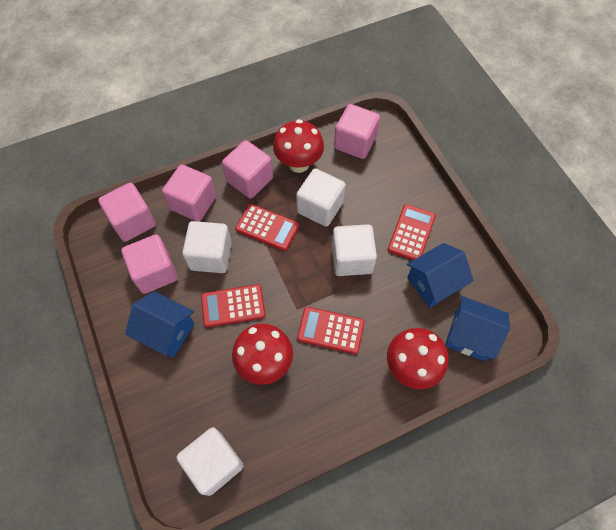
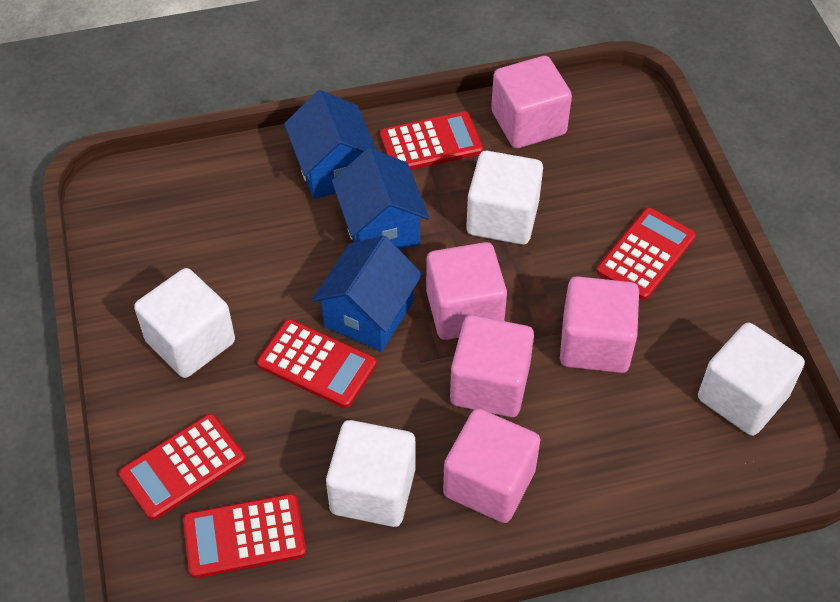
red calculator: [201,284,266,328] [235,204,299,251] [297,307,365,354] [388,204,436,260] = 4 -> [119,414,246,520] [183,494,306,578] [257,319,377,408] [380,112,483,170] [596,208,696,300] = 5
red mushroom: [232,324,293,385] [273,119,324,173] [387,328,449,389] = 3 -> none = 0

